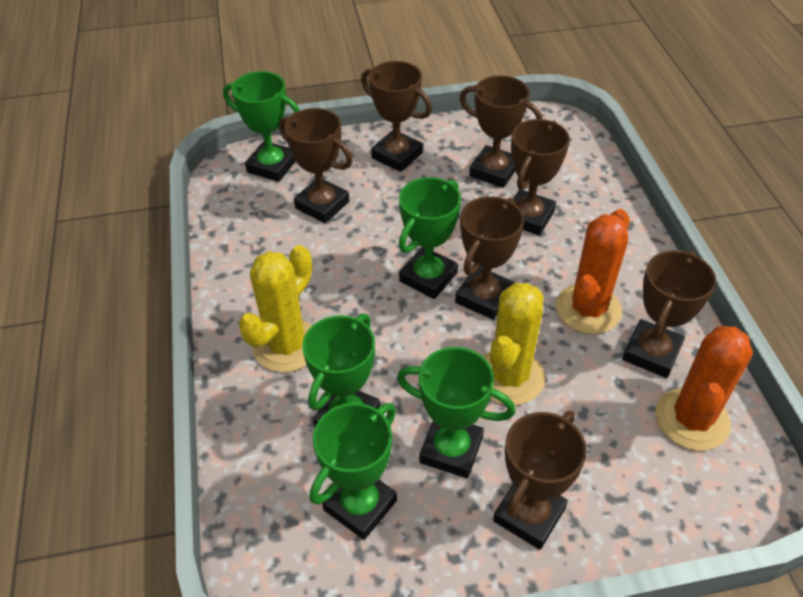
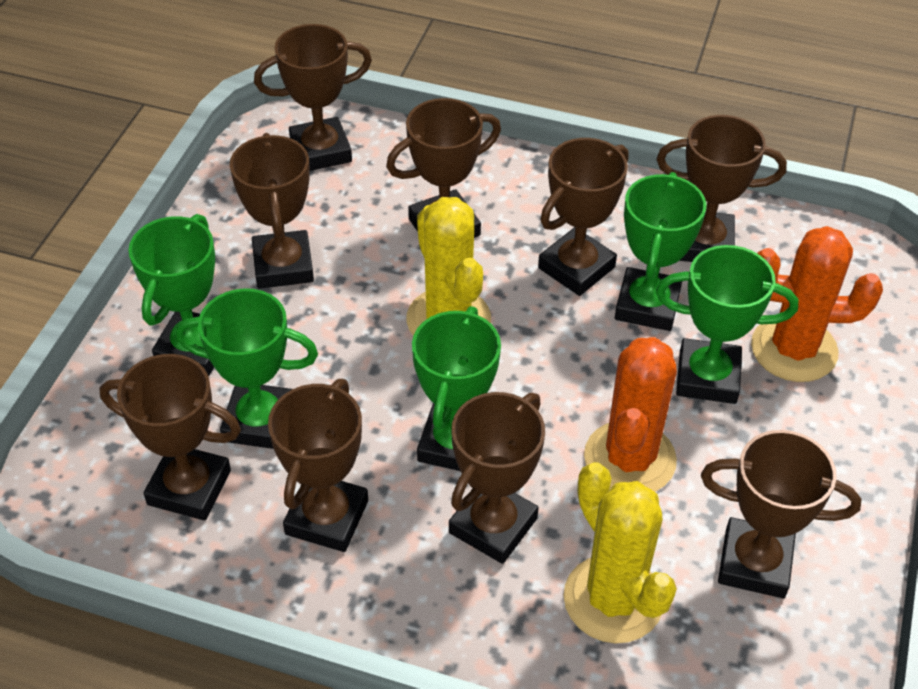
brown trophy: [279,108,353,223] [361,61,432,172] [455,196,524,320] [459,75,542,188] [493,411,587,550] [511,119,570,236] [622,250,716,378] = 7 -> [99,354,241,521] [230,133,314,289] [254,24,372,171] [268,379,368,552] [386,98,501,238] [449,392,545,564] [538,138,629,296] [657,115,787,262] [701,430,861,598] = 9

